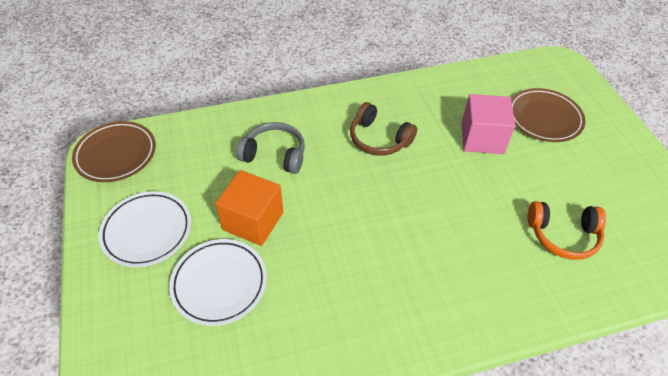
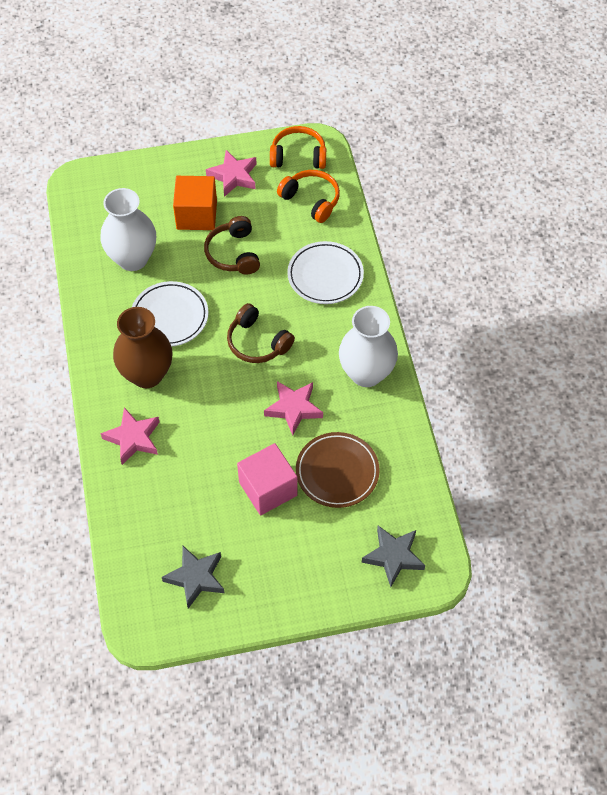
brown headphones: [350,102,417,156] = 1 -> [204,216,260,275] [227,303,295,363] = 2
brown plate: [72,121,156,182] [511,88,586,142] = 2 -> [296,432,380,508] = 1
brown vase: none = 0 -> [113,307,173,388] = 1
grey headphones: [236,122,305,174] = 1 -> none = 0
grey star: none = 0 -> [162,545,224,609] [362,526,425,587] = 2
orange headphones: [528,201,606,260] = 1 -> [270,126,326,169] [277,170,340,223] = 2
pink star: none = 0 -> [101,407,160,465] [206,150,257,197] [264,381,323,435] = 3
white vase: none = 0 -> [101,188,156,271] [339,306,398,387] = 2

